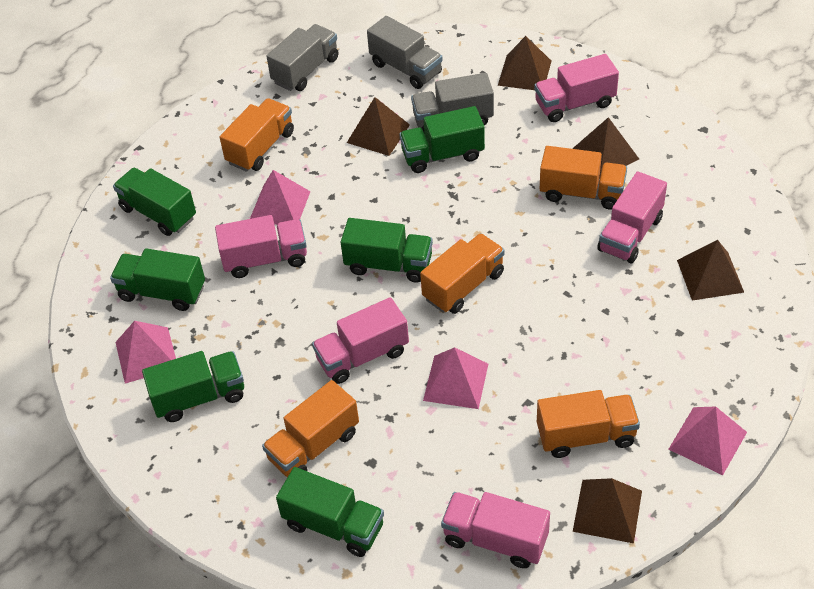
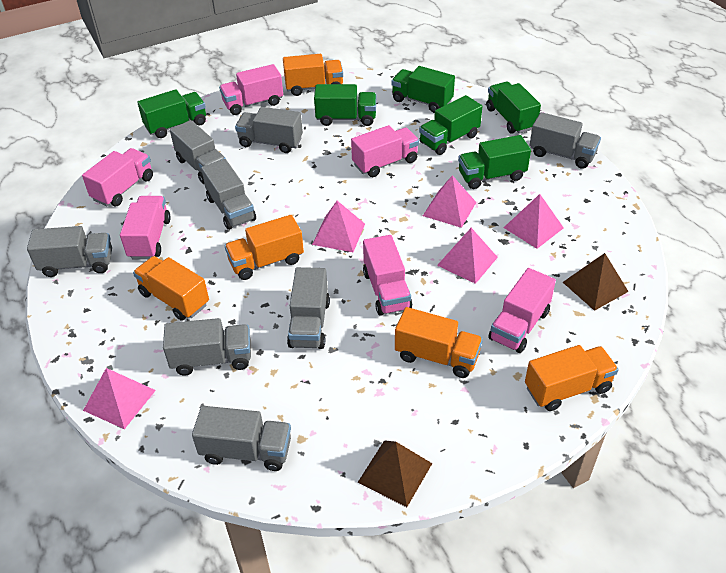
brown pyramid: [347,97,410,156] [498,36,551,90] [572,117,639,179] [573,478,642,543] [677,240,744,301] = 5 -> [357,440,432,507] [563,253,629,311] = 2
grey truck: [267,24,338,91] [367,16,443,89] [411,73,494,132] = 3 -> [27,226,112,277] [163,318,251,376] [170,120,226,184] [192,406,291,471] [201,159,256,230] [235,107,303,153] [287,267,330,349] [529,112,601,169] = 8
pink pyramid: [115,321,176,384] [250,170,311,225] [423,347,488,409] [669,406,747,475] = 4 -> [83,368,156,429] [312,201,365,252] [423,175,476,228] [437,228,498,284] [503,194,564,249] = 5
pink truck: [215,215,307,278] [312,297,409,384] [441,492,550,568] [534,54,619,122] [597,171,667,263] = 5 -> [82,148,153,206] [120,196,171,259] [219,64,283,115] [351,125,419,177] [363,235,412,316] [488,268,556,353] = 6

